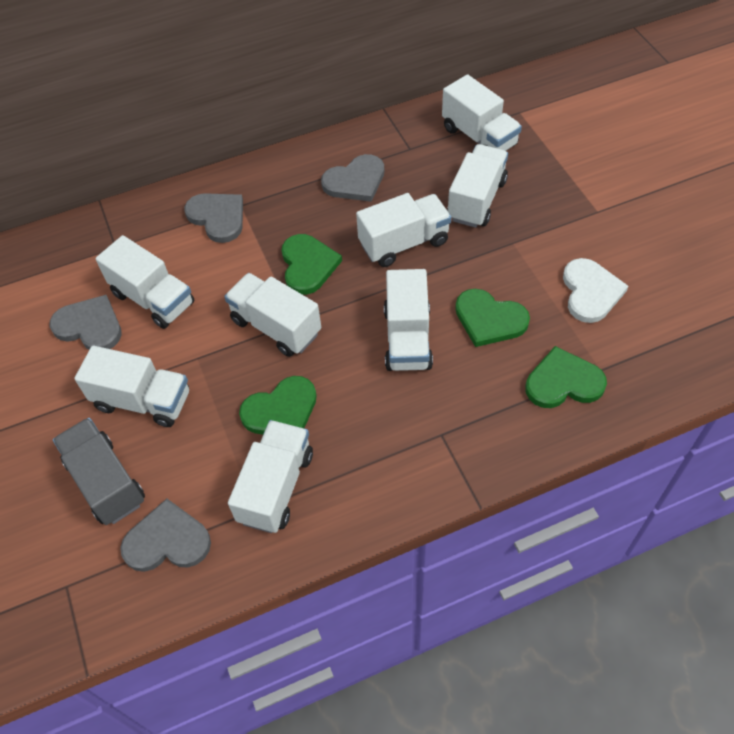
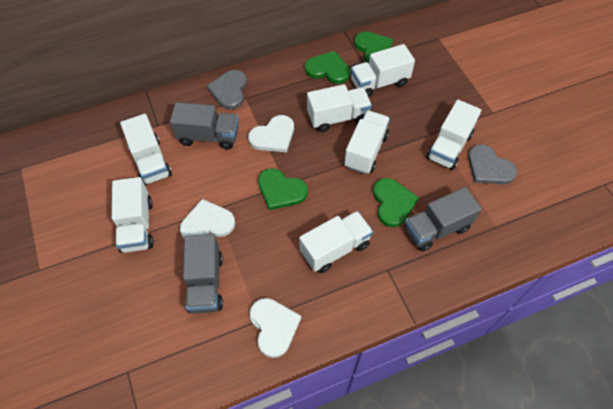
grey heart: [50,295,122,350] [120,499,211,572] [184,193,243,243] [321,154,384,202] = 4 -> [207,70,247,109] [468,144,517,184] = 2
grey truck: [53,418,145,525] = 1 -> [170,102,239,149] [183,234,223,314] [404,187,482,252] = 3
white heart: [563,258,628,323] = 1 -> [180,199,235,238] [248,115,294,152] [250,298,301,358] = 3
white truck: [74,346,189,427] [95,235,194,329] [224,273,321,357] [228,420,313,533] [356,193,451,267] [384,269,433,371] [442,74,522,151] [447,144,508,228] = 8 -> [112,177,154,253] [120,114,172,185] [299,211,373,273] [307,84,372,132] [344,110,390,174] [351,44,415,97] [426,100,481,170] = 7

